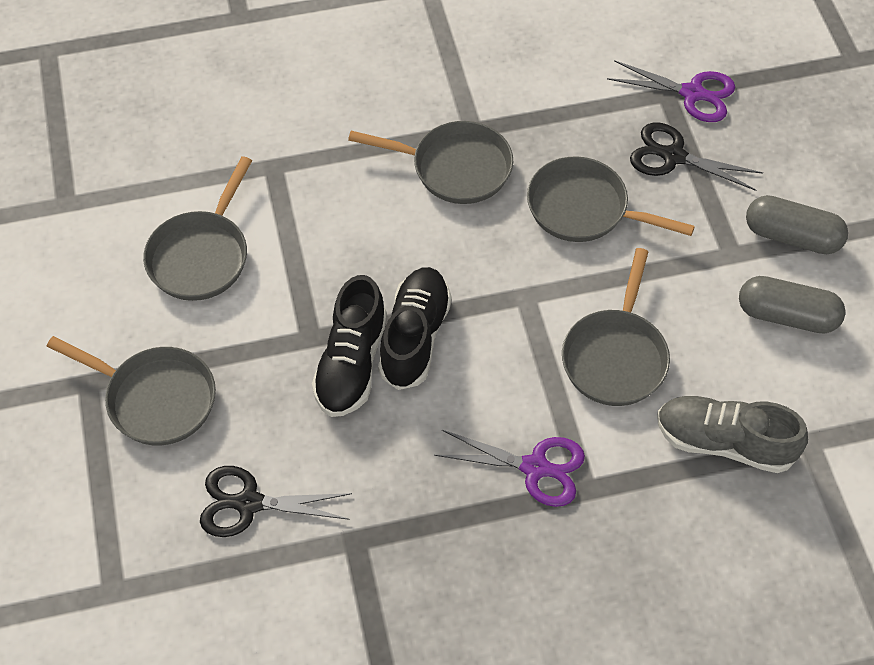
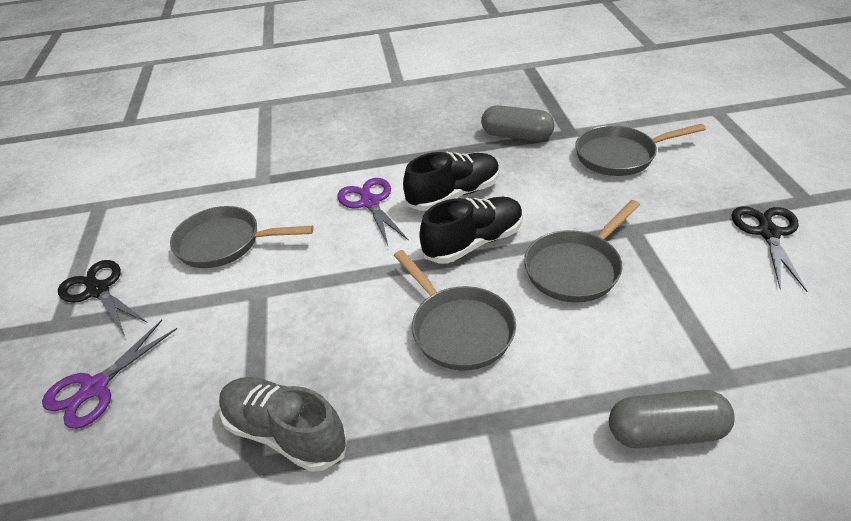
grey pan: [46,336,216,446] [143,156,252,301] [348,121,513,204] [527,156,695,242] [562,248,670,406] = 5 -> [170,206,314,268] [394,250,516,371] [524,200,640,303] [575,124,706,176] = 4

